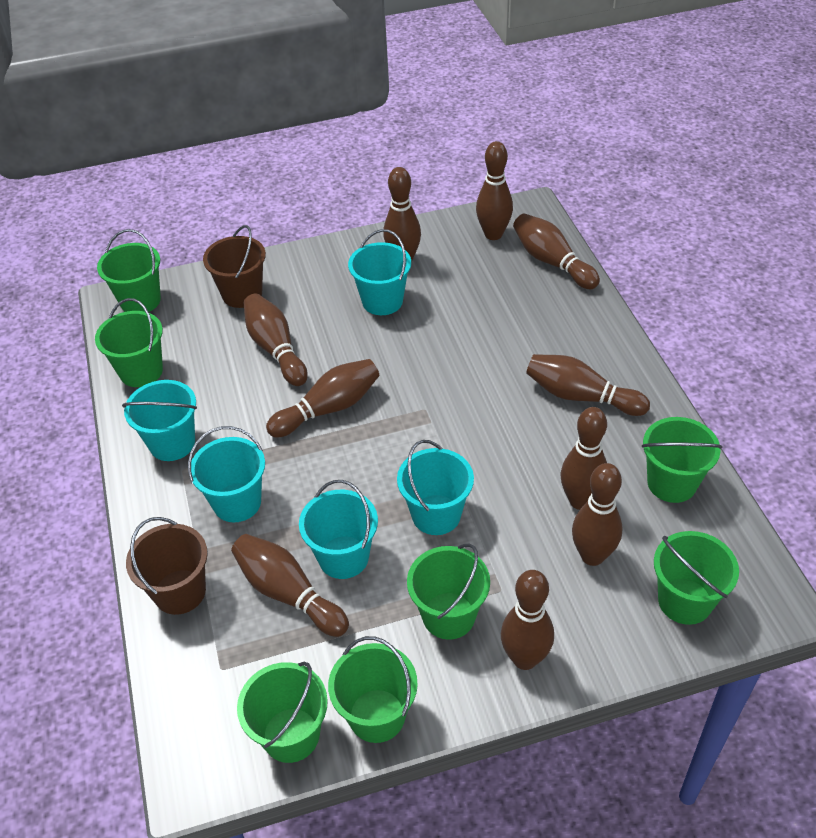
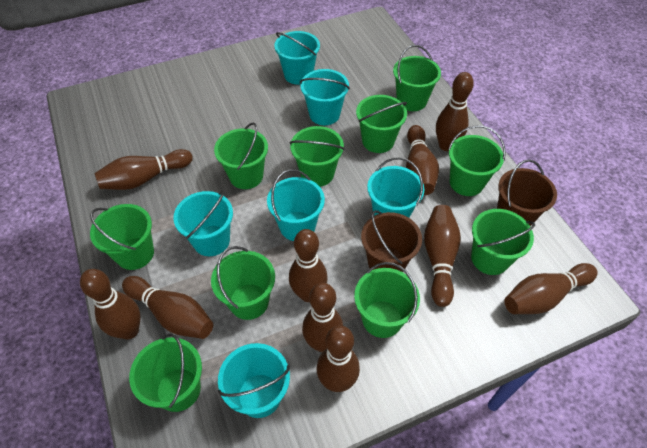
green bucket: [95,298,163,387] [97,229,161,312] [237,662,328,763] [328,636,418,743] [407,543,490,640] [642,417,723,503] [654,531,739,625] = 7 -> [90,204,154,270] [129,333,202,412] [211,246,275,320] [214,122,268,189] [290,126,345,187] [354,262,420,338] [356,95,407,153] [393,45,441,111] [448,125,506,196] [471,209,535,275] = 10
turquoise bucket: [122,380,197,461] [188,426,265,522] [299,480,378,579] [348,229,411,315] [397,440,474,535] = 5 -> [173,191,233,256] [218,343,290,418] [267,169,325,241] [274,31,320,85] [300,69,350,125] [367,157,424,218] = 6

